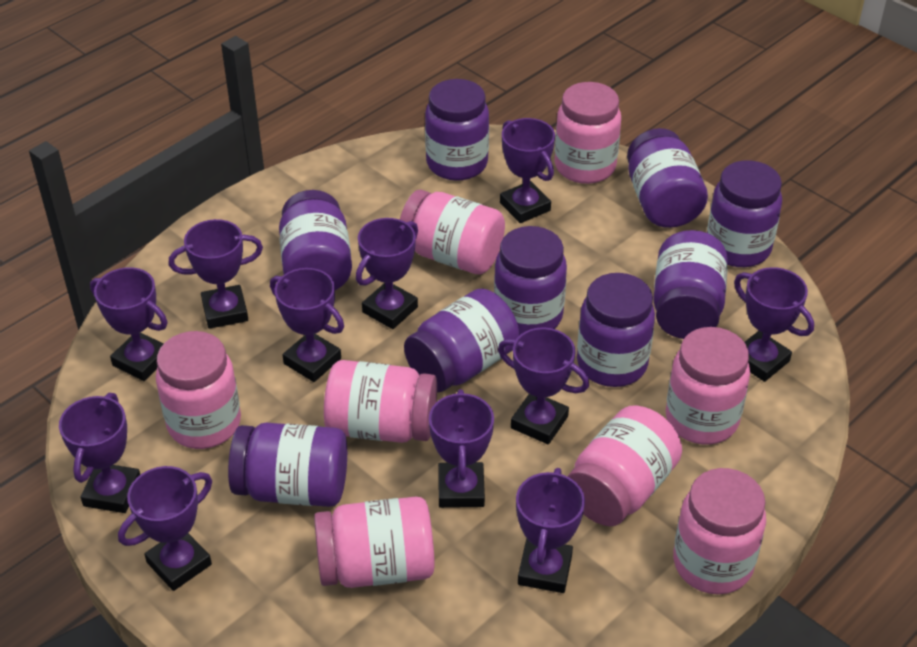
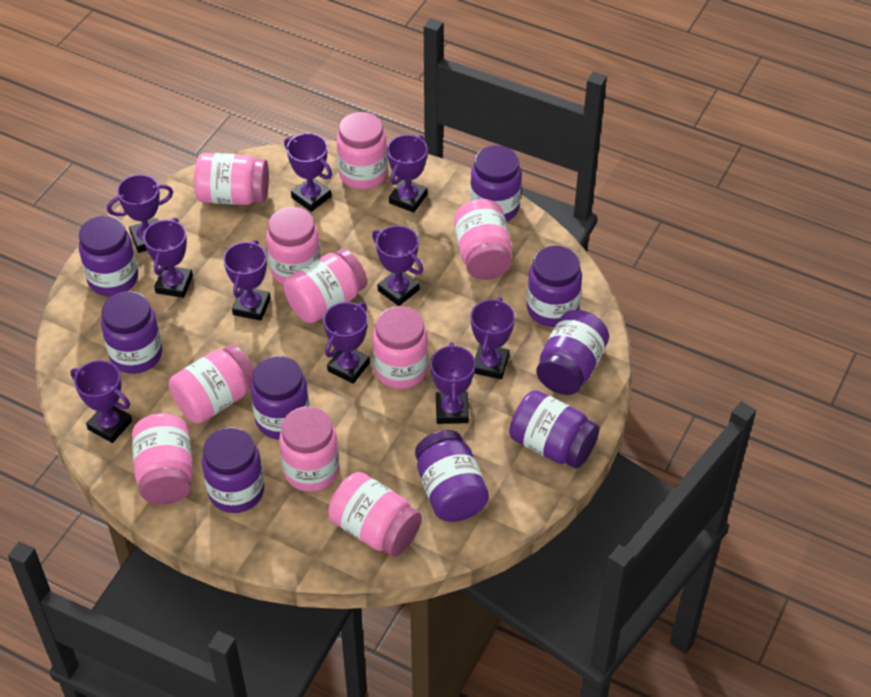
pink jar: [156,331,241,449] [314,497,435,588] [324,360,437,443] [400,189,505,274] [554,82,621,184] [567,405,682,526] [666,327,750,445] [673,468,766,594] = 8 -> [132,413,193,505] [169,344,254,424] [194,153,269,205] [266,207,321,285] [279,406,339,492] [283,249,367,323] [328,472,422,557] [337,112,387,190] [373,306,428,389] [454,199,512,280] = 10
purple trophy: [59,393,140,513] [90,267,168,381] [118,466,212,591] [169,219,263,329] [270,268,344,382] [356,218,418,329] [429,389,494,508] [498,328,589,444] [500,118,555,223] [516,468,585,593] [734,267,814,382] = 11 -> [70,360,132,443] [107,174,173,253] [143,218,193,298] [223,240,271,321] [284,133,332,212] [323,302,370,384] [372,225,423,306] [387,135,428,213] [430,342,475,424] [471,297,515,379] = 10

